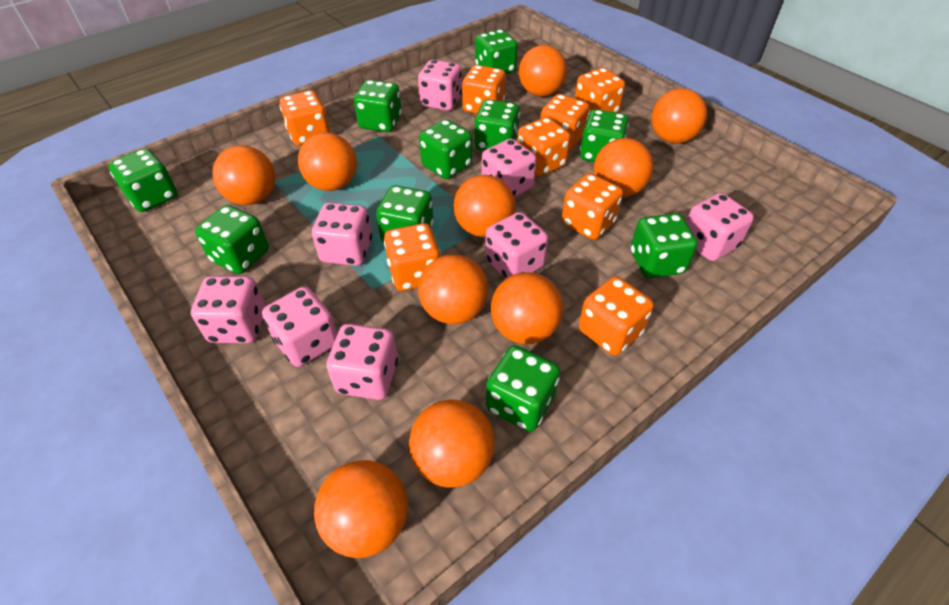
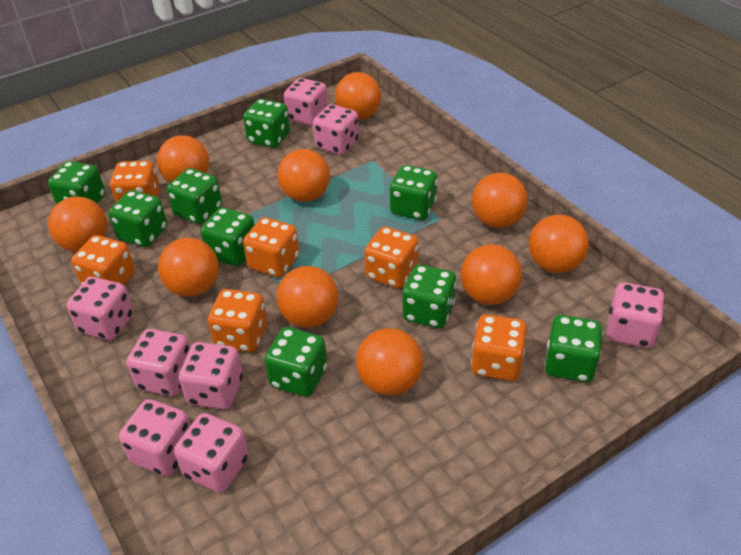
green dice: [109,148,177,212] [195,205,269,274] [354,80,402,132] [376,185,434,242] [419,119,472,179] [474,99,520,151] [475,29,518,74] [486,345,560,432] [580,109,629,162] [631,213,698,278] = 10 -> [48,161,105,205] [109,190,167,247] [167,168,222,224] [200,207,255,266] [243,99,290,148] [264,327,327,397] [390,165,437,220] [402,264,456,328] [545,315,603,382] = 9
orange dice: [280,90,330,146] [384,223,441,291] [462,65,506,114] [517,117,571,176] [540,94,589,150] [561,173,623,240] [575,68,625,115] [579,276,654,356] = 8 -> [71,235,135,285] [110,161,160,202] [208,289,267,352] [243,217,299,277] [364,226,418,289] [471,314,527,381] = 6

